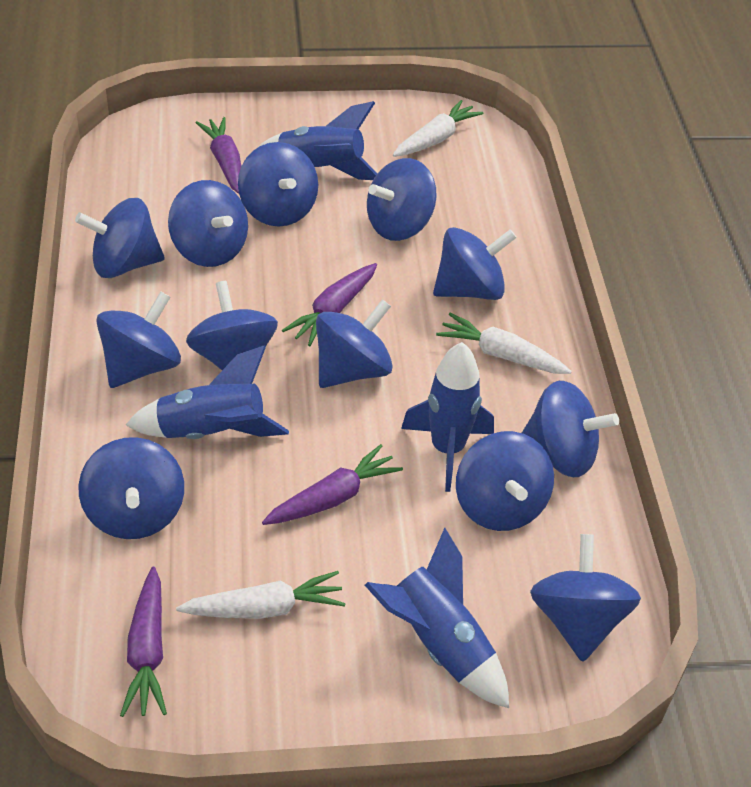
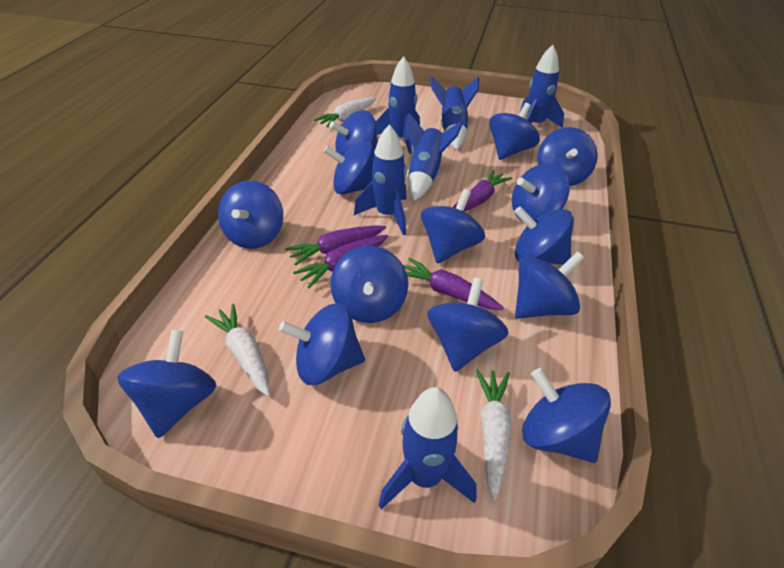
blue rocket: [126,345,289,439] [259,101,377,180] [365,528,509,708] [401,342,494,492] = 4 -> [354,124,407,235] [376,56,420,154] [379,387,476,509] [406,113,463,201] [430,76,479,150] [519,45,564,128] = 6
blue spinning top: [75,198,165,278] [79,437,184,539] [96,292,181,388] [168,180,248,267] [186,281,278,370] [238,142,318,226] [316,299,393,388] [367,158,437,241] [433,227,517,300] [456,431,554,531] [522,381,619,477] [530,534,641,662] = 12 -> [117,330,217,438] [218,181,283,249] [279,303,365,385] [323,141,374,194] [329,110,378,156] [330,246,408,323] [421,189,485,263] [427,278,509,372] [489,103,540,160] [512,164,570,222] [514,206,574,265] [515,252,584,319] [522,368,611,463] [538,127,598,186] = 14

